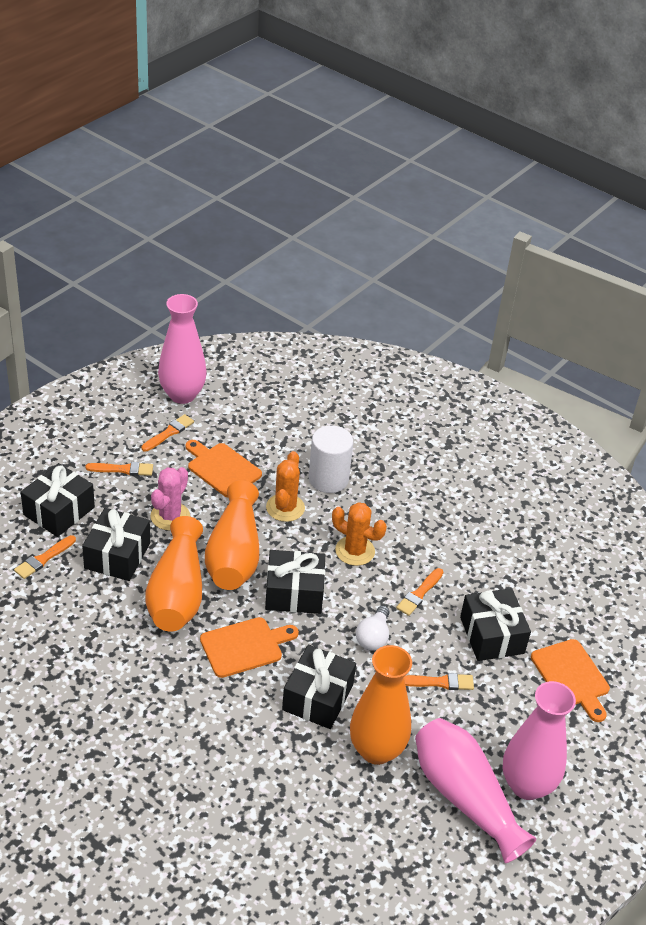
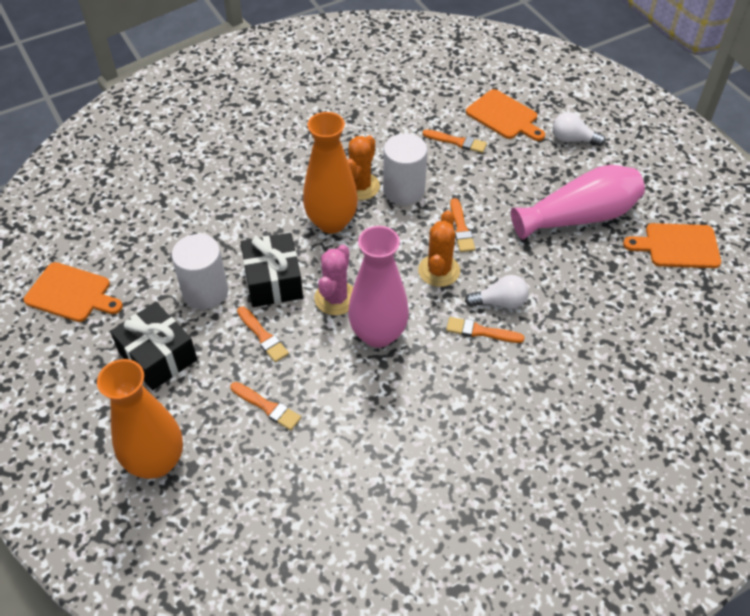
black gift: [21,463,95,537] [82,508,150,581] [265,550,325,614] [282,645,356,729] [460,588,531,661] = 5 -> [110,302,197,390] [241,233,303,307] = 2
orange vase: [145,516,203,632] [205,480,259,590] [350,645,412,765] = 3 -> [97,359,183,479] [303,112,358,234] = 2
pink vase: [158,294,207,404] [415,718,536,863] [503,681,576,800] = 3 -> [348,226,409,348] [511,165,645,240] = 2
white cylinder: [309,425,353,493] = 1 -> [171,234,228,310] [383,133,427,205] = 2
white light bulb: [356,605,390,650] = 1 -> [465,275,529,309] [553,112,605,146] = 2

